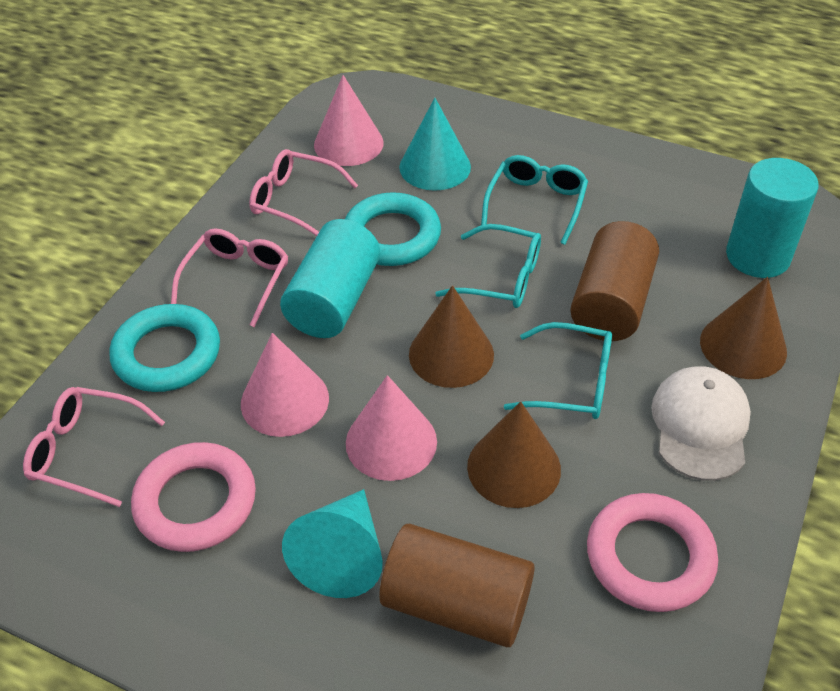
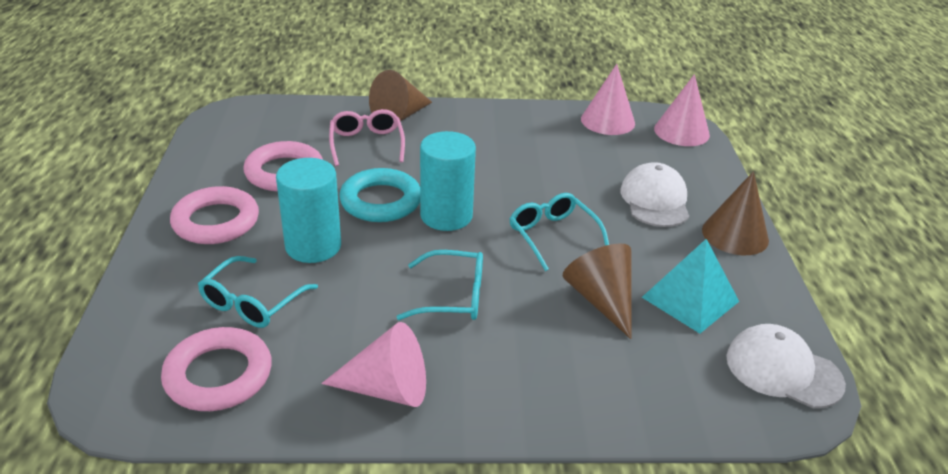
brown cylinder: [379,523,535,647] [570,221,659,341] = 2 -> none = 0
pink glasses: [23,387,165,507] [171,228,288,327] [249,149,358,236] = 3 -> [329,109,405,166] = 1
pink ring: [131,442,256,552] [587,493,718,612] = 2 -> [161,327,272,411] [170,186,259,244] [243,141,323,191] = 3
turquoise cone: [282,489,383,598] [399,98,471,191] = 2 -> none = 0
turquoise pyramid: none = 0 -> [642,239,739,333] = 1
turquoise ring: [109,304,220,392] [345,192,441,266] = 2 -> [339,168,420,222] = 1
white cap: [651,366,751,481] = 1 -> [621,162,689,227] [726,324,846,408] = 2

